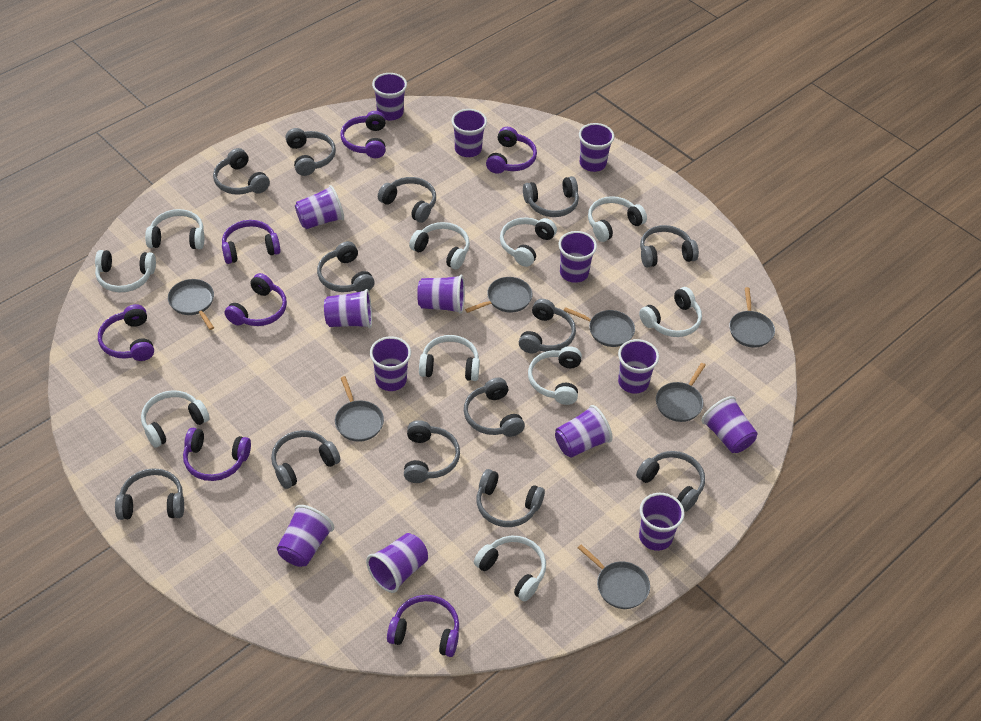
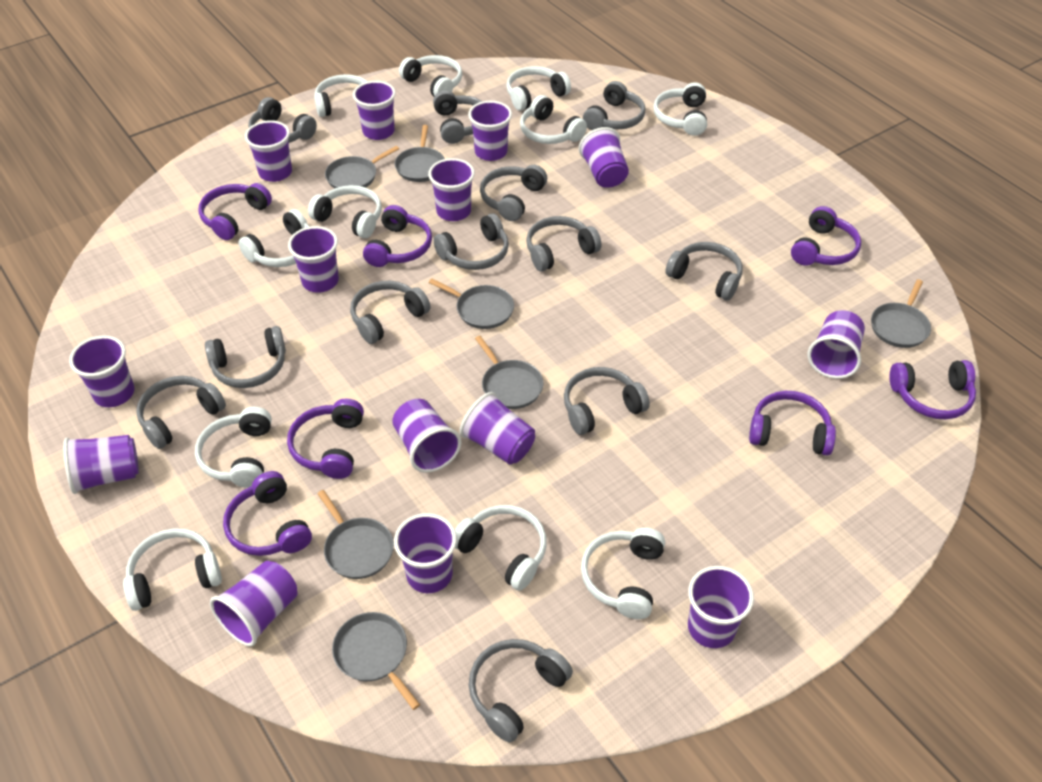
grey headphones: [115,468,184,520] [213,148,270,195] [271,430,340,489] [285,128,336,176] [317,241,374,292] [378,177,436,223] [404,420,460,483] [464,378,525,437] [477,469,545,527] [519,299,576,353] [523,176,579,217] [636,451,705,512] [640,225,699,268] = 13 -> [136,376,226,449] [205,326,286,388] [248,97,317,143] [350,281,431,344] [433,90,483,144] [434,213,509,270] [469,639,573,743] [480,165,547,221] [526,216,601,272] [564,367,650,435] [583,81,645,130] [665,242,743,300] = 12
white headphones: [95,250,156,292] [141,390,210,448] [145,209,204,249] [409,222,470,270] [419,335,480,381] [474,536,546,601] [500,217,557,267] [528,346,582,405] [588,196,647,242] [639,287,702,337] = 10 -> [123,528,222,611] [195,407,272,488] [238,209,310,267] [308,185,382,238] [314,74,368,117] [399,55,462,97] [455,505,547,590] [506,66,571,111] [520,95,587,144] [581,528,665,619] [653,82,707,136] = 11

